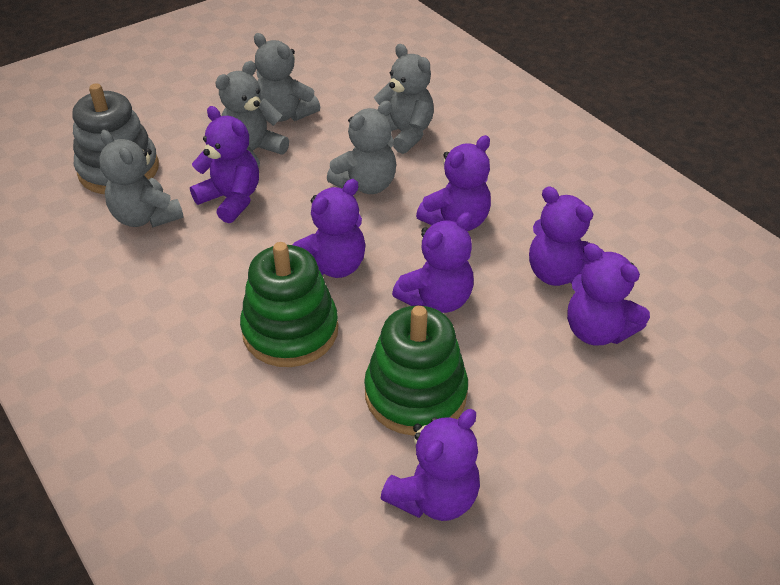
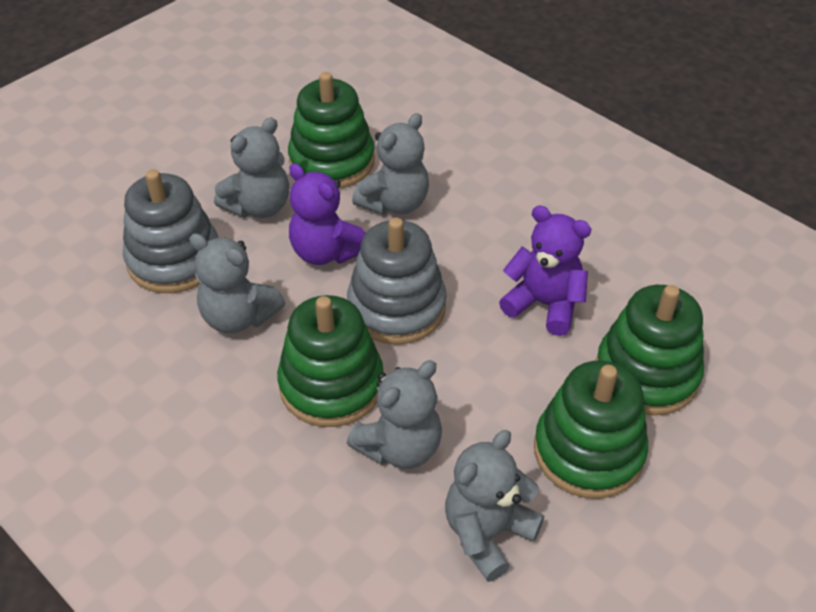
green stacking toy: [240,242,338,367] [364,305,468,436] = 2 -> [277,295,384,427] [288,72,375,188] [534,360,648,499] [596,285,704,416] = 4
grey stacking toy: [72,83,159,194] = 1 -> [123,169,218,293] [347,217,447,345] = 2
purple teddy bear: [190,106,259,223] [293,179,366,278] [381,409,480,521] [392,212,474,313] [416,135,491,231] [529,187,604,286] [567,243,650,345] = 7 -> [289,163,366,265] [499,206,591,336] = 2

